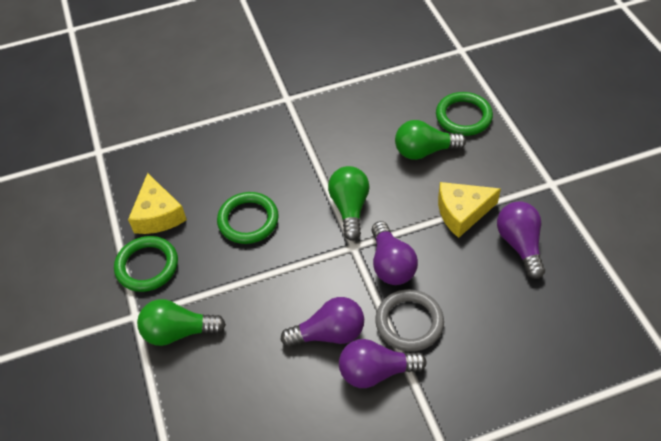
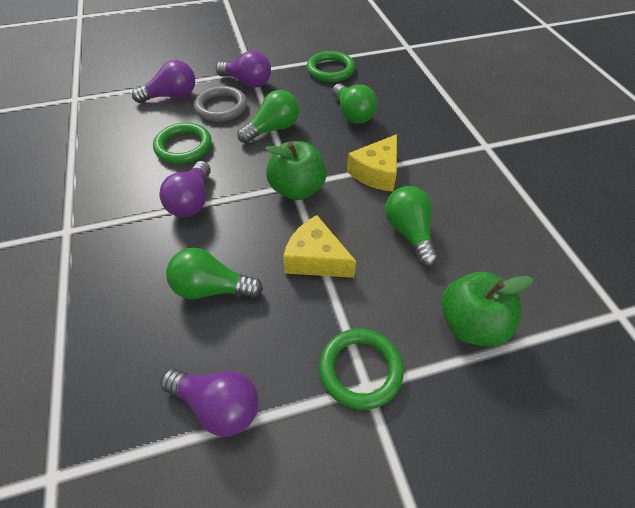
green apple: none = 0 -> [265,141,327,200] [441,272,533,346] = 2
green light bulb: [137,299,226,346] [328,166,370,241] [395,120,466,160] = 3 -> [166,248,263,299] [237,90,299,144] [332,83,378,124] [385,186,438,267] = 4

